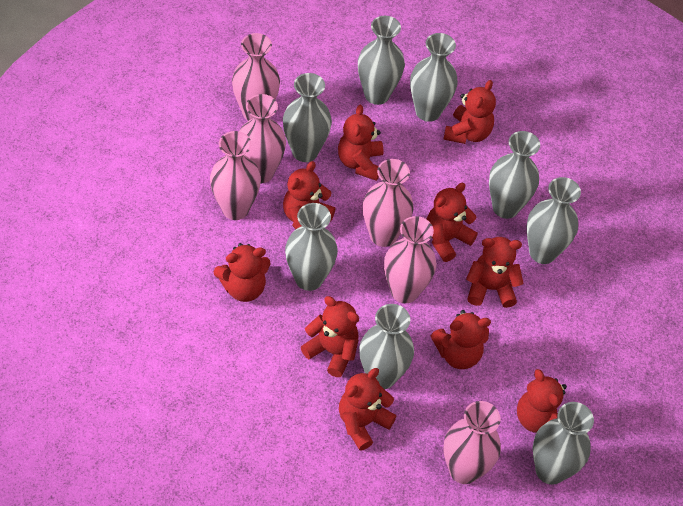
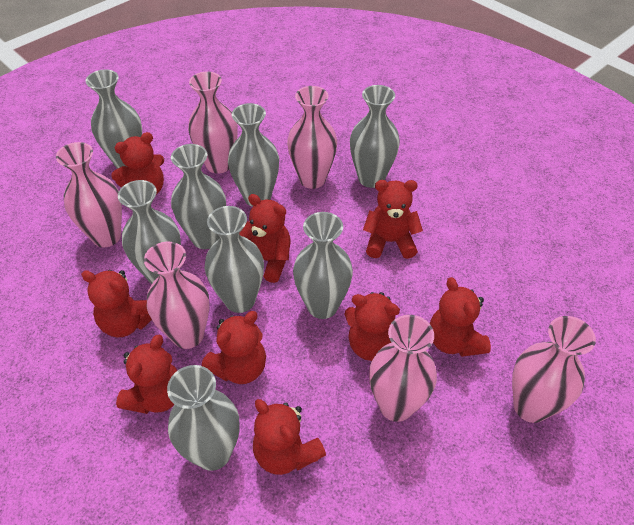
red teddy bear: [213,243,271,302] [283,161,335,229] [301,296,359,377] [338,105,384,181] [339,368,396,451] [427,183,478,262] [431,310,491,369] [444,80,496,144] [466,237,524,308] [517,369,567,433] = 10 -> [81,270,152,337] [111,132,164,195] [116,335,178,414] [202,311,266,384] [239,194,291,283] [253,399,326,475] [344,292,400,361] [363,180,423,259] [430,277,491,357] = 9

